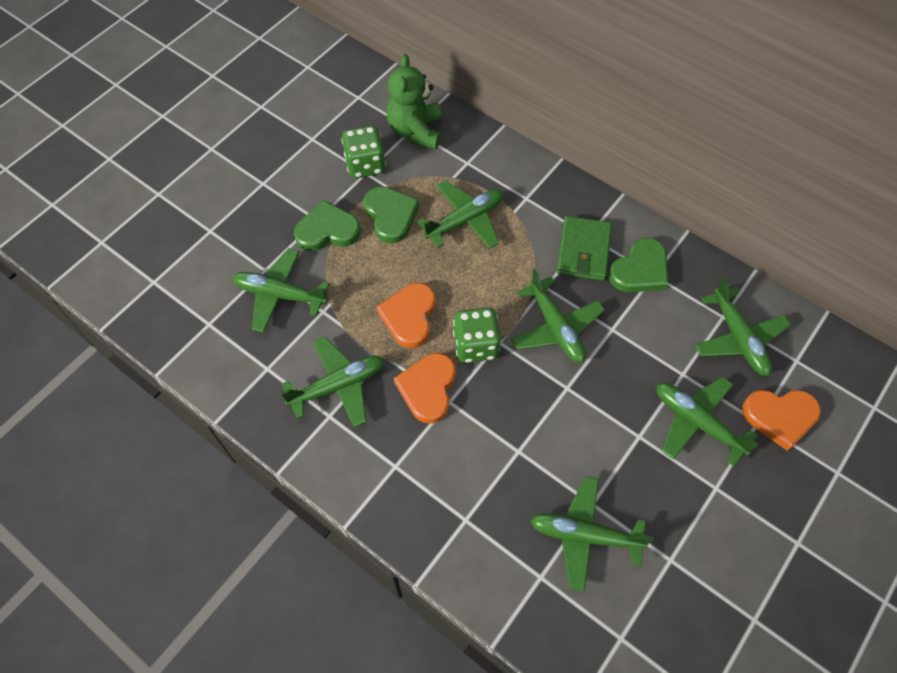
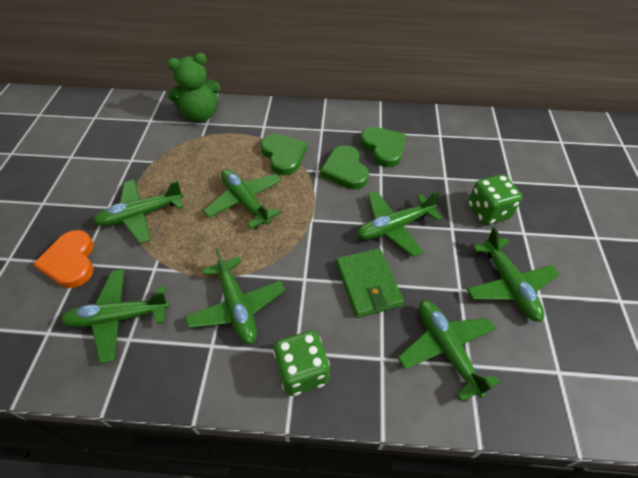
orange heart: [377,283,436,348] [394,353,456,423] [742,390,821,451] = 3 -> [33,230,94,288] = 1

